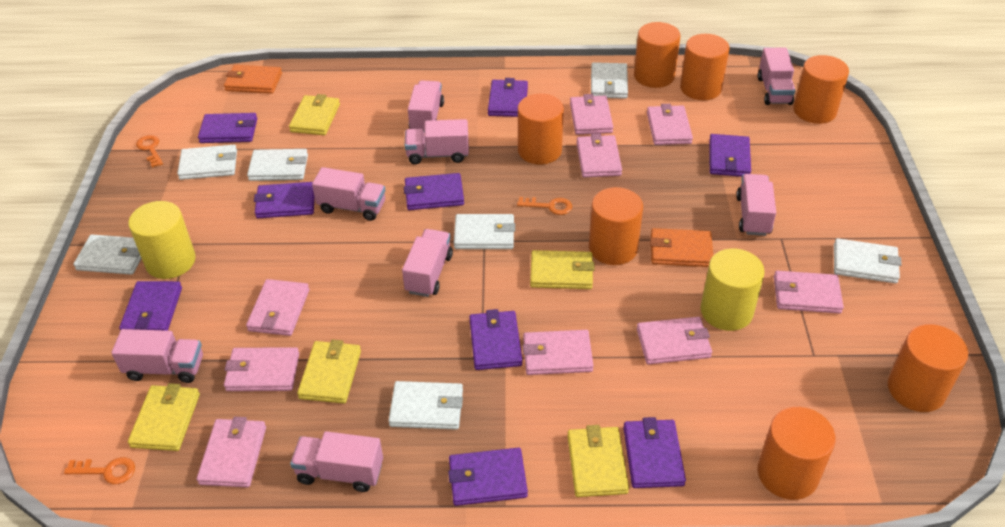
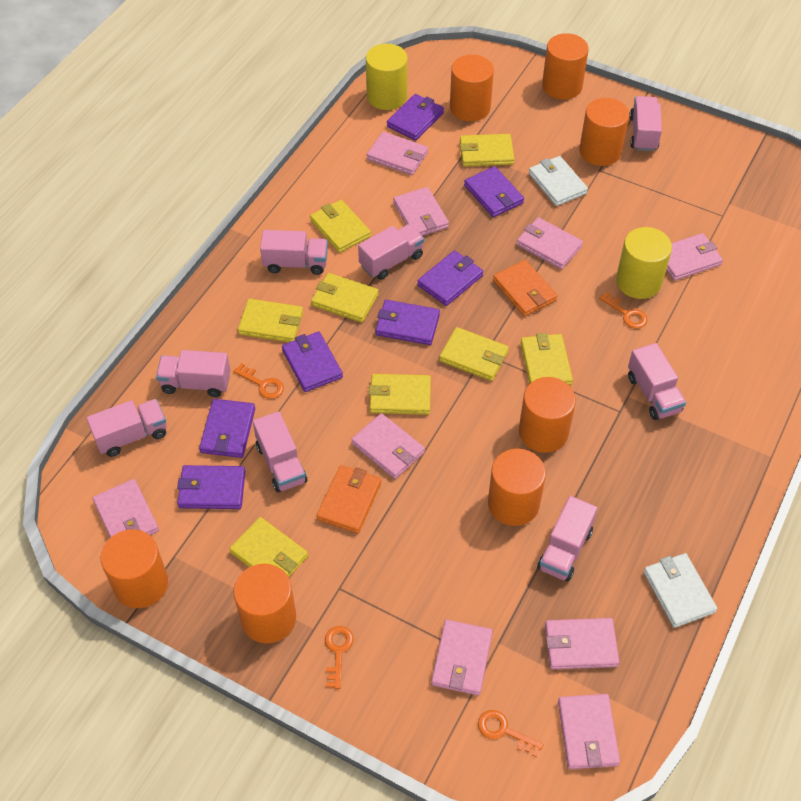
orange key: [64,457,135,484] [136,135,163,168] [517,197,572,215] = 3 -> [233,363,284,399] [325,626,354,689] [478,710,544,757] [599,291,648,329] = 4
purple wallet: [119,281,182,331] [198,113,257,143] [254,182,315,218] [404,173,464,210] [448,448,528,506] [469,309,522,370] [488,78,528,117] [623,417,686,488] [709,134,751,177] = 9 -> [177,465,246,509] [199,399,255,458] [282,332,343,392] [376,300,440,345] [387,94,444,141] [417,250,483,306] [464,166,524,217] = 7
white wallet: [73,235,141,275] [177,145,237,180] [247,149,308,181] [388,381,463,430] [454,214,515,249] [591,62,628,99] [834,238,902,283] = 7 -> [529,156,588,206] [644,553,717,628] = 2
yellow wallet: [128,383,200,451] [289,94,340,135] [297,340,361,404] [530,250,594,289] [567,425,629,497] = 5 -> [229,517,308,577] [238,299,303,342] [310,200,371,253] [311,273,379,323] [369,374,431,415] [439,327,509,381] [460,134,514,167] [521,333,573,385] = 8

